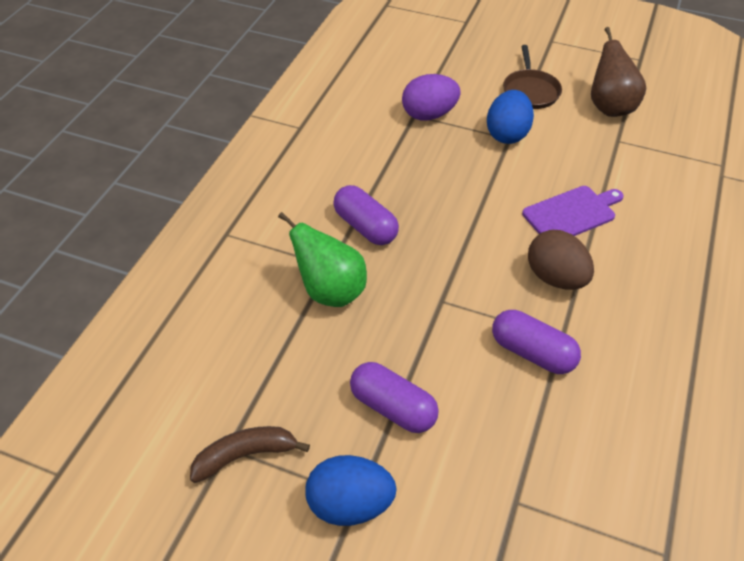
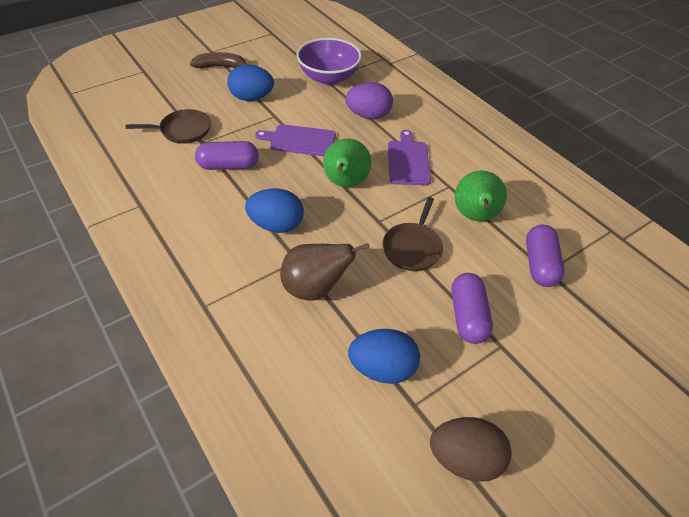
blue egg: [305,455,397,526] [487,90,534,144] = 2 -> [227,64,274,101] [245,189,304,233] [348,329,420,384] = 3
brown pan: [503,45,562,109] = 1 -> [126,109,211,144] [382,197,443,271] = 2
green pear: [278,212,367,307] = 1 -> [323,139,371,187] [455,170,507,221] = 2
purple bowl: none = 0 -> [297,38,362,85] = 1
purple cutting board: [522,186,624,236] = 1 -> [255,124,336,156] [388,130,431,185] = 2

